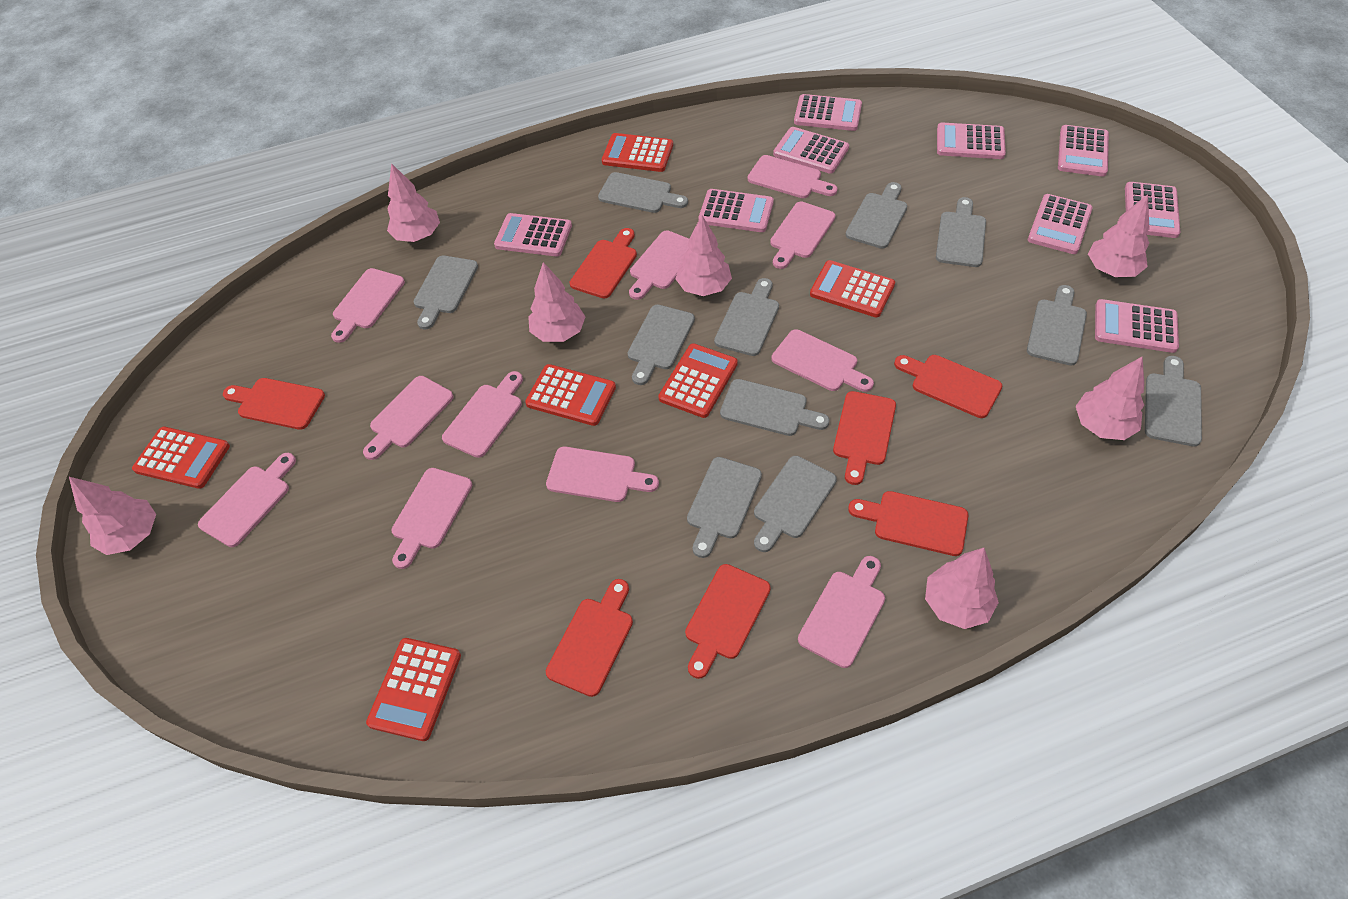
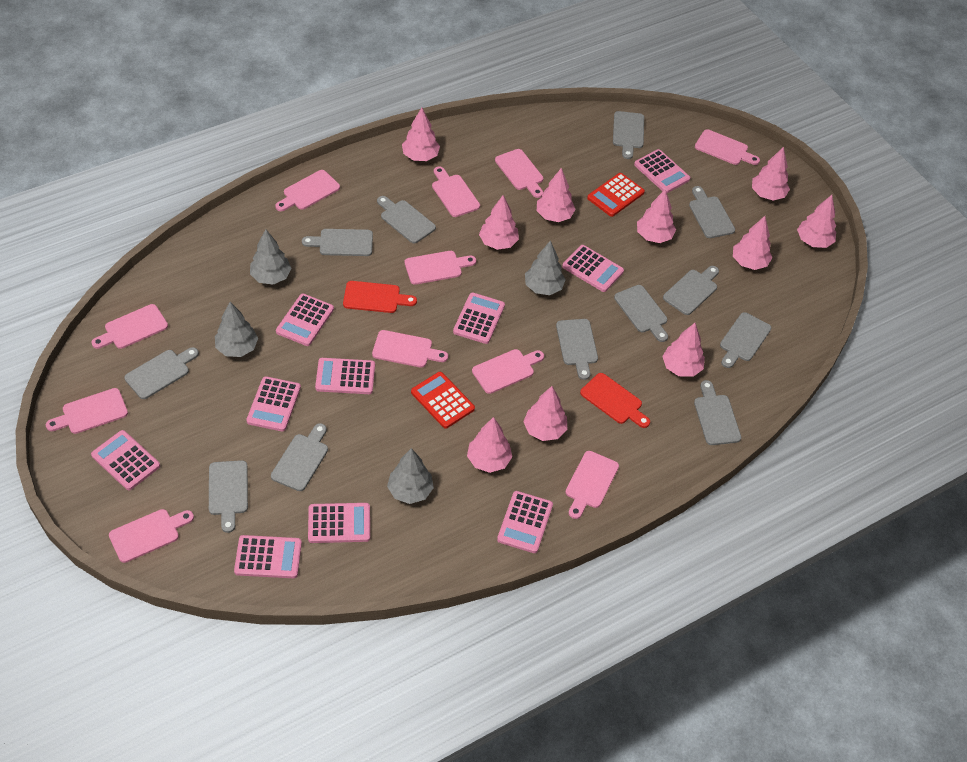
grey cutting board: [413,256,478,329] [598,172,688,213] [628,305,695,385] [687,457,762,558] [714,278,779,356] [720,379,830,436] [754,456,837,552] [846,182,907,249] [936,197,986,267] [1027,285,1087,366] [1145,356,1202,446] = 11 -> [124,347,199,399] [209,460,248,533] [271,423,328,491] [302,229,373,256] [377,196,436,243] [556,319,598,380] [613,111,644,159] [614,285,668,342] [663,266,719,315] [689,186,735,238] [694,380,741,445] [720,312,771,368] = 12
grey tree: none = 0 -> [215,302,258,357] [250,229,292,285] [387,448,434,504] [525,240,566,295] = 4
pink calculator: [494,213,572,257] [698,189,774,232] [773,127,849,174] [794,94,862,131] [937,122,1006,159] [1028,194,1093,254] [1058,125,1109,176] [1095,299,1179,353] [1125,182,1180,238] = 9 -> [91,430,160,490] [234,535,302,578] [246,376,301,432] [276,294,334,346] [308,503,370,543] [315,358,375,394] [453,292,505,344] [497,491,553,553] [562,245,624,292] [634,149,690,193] = 10
pink tree: [69,477,156,555] [387,163,440,242] [528,262,585,342] [676,215,732,296] [925,548,999,629] [1076,357,1144,440] [1088,194,1150,277] = 7 -> [402,108,440,161] [467,417,512,473] [479,195,519,250] [523,386,567,441] [537,168,575,222] [637,189,676,243] [662,323,705,377] [733,216,772,270] [752,147,790,200] [797,195,836,248] = 10
red calculator: [132,427,230,489] [366,638,461,741] [525,364,616,426] [602,133,673,172] [658,343,738,418] [810,260,895,317] = 6 -> [411,372,475,429] [587,173,645,217] = 2
red cutting board: [223,378,325,430] [546,579,633,697] [570,228,637,298] [685,564,771,679] [833,391,896,485] [848,491,968,556] [894,355,1002,418] = 7 -> [343,281,417,313] [580,373,650,428] = 2

